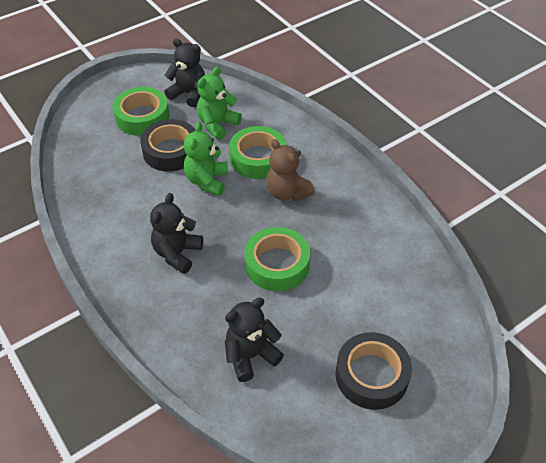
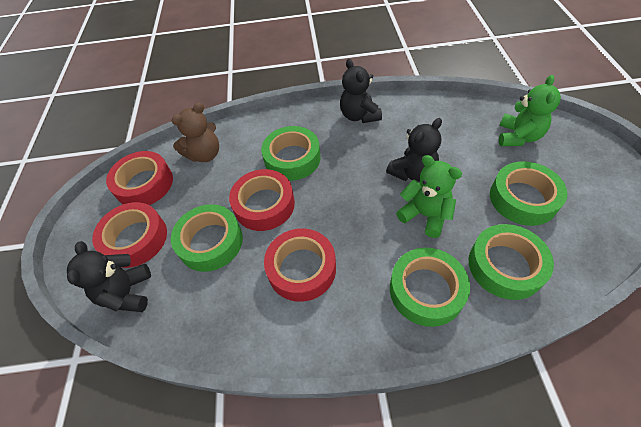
black tape: [140,119,195,172] [335,332,412,410] = 2 -> none = 0
green tape: [113,87,169,136] [229,126,287,179] [245,227,310,291] = 3 -> [171,204,243,272] [261,126,320,181] [390,248,470,327] [469,224,554,300] [490,161,568,226] = 5
red tape: none = 0 -> [92,202,167,268] [106,151,173,205] [229,169,295,231] [264,228,336,302] = 4

